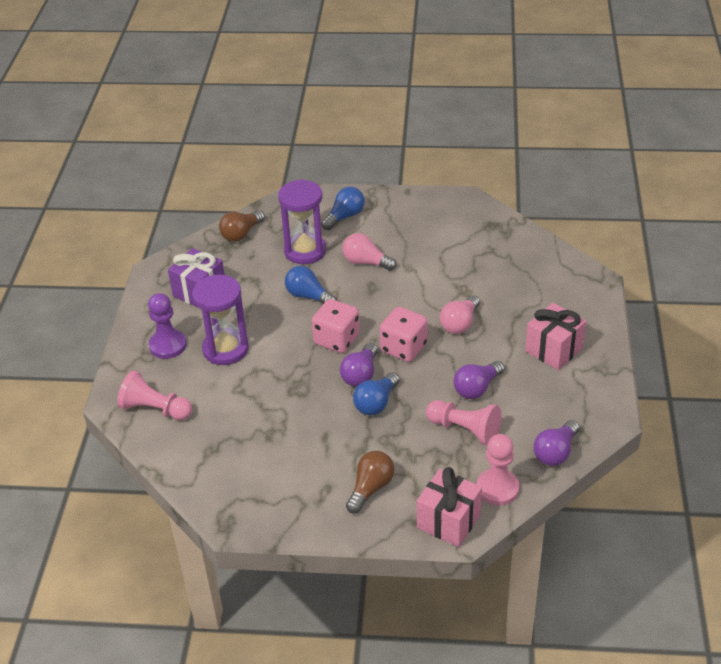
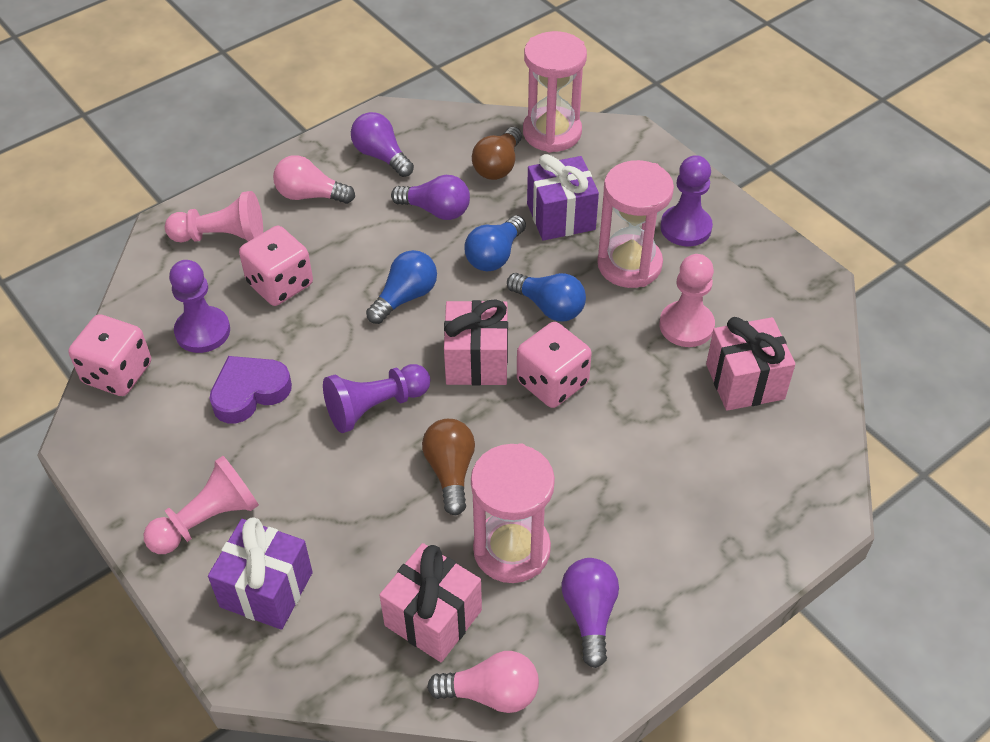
pink dice: [312,299,360,353] [380,307,428,362] = 2 -> [68,314,151,396] [239,226,313,306] [517,322,592,408] = 3
pink gift: [417,467,482,547] [525,303,586,370] = 2 -> [379,543,482,662] [444,299,508,386] [706,317,795,411] = 3
pink hourglass: none = 0 -> [471,443,555,583] [523,31,587,153] [597,160,674,288] = 3
purple gift: [168,248,225,308] = 1 -> [208,517,313,630] [527,154,599,241] = 2
purple heart: none = 0 -> [209,356,292,423] = 1
purple hourglass: [192,275,249,365] [278,179,326,264] = 2 -> none = 0
purple pawn: [148,293,187,359] = 1 -> [169,260,230,353] [323,364,430,433] [660,155,713,246] = 3

